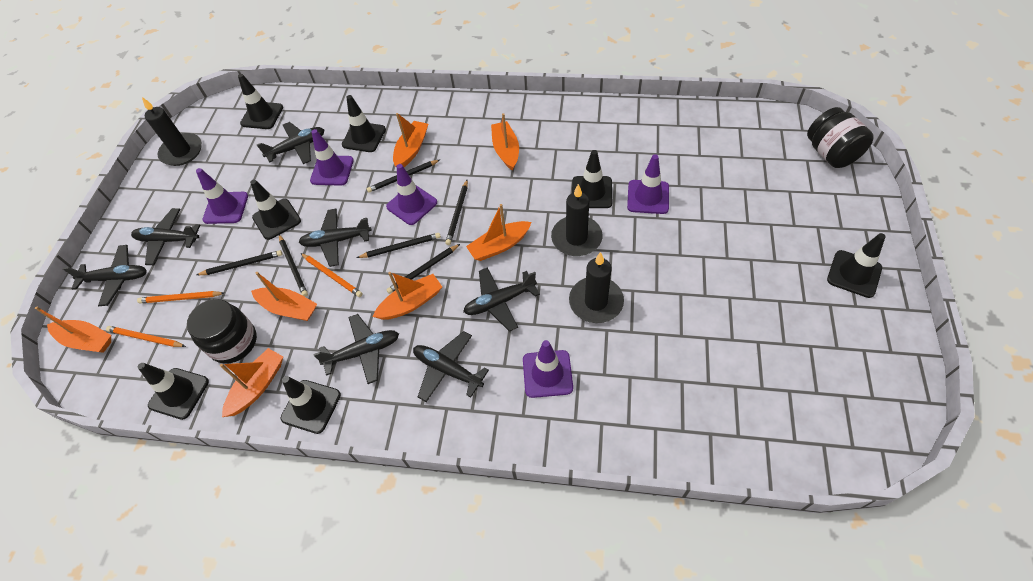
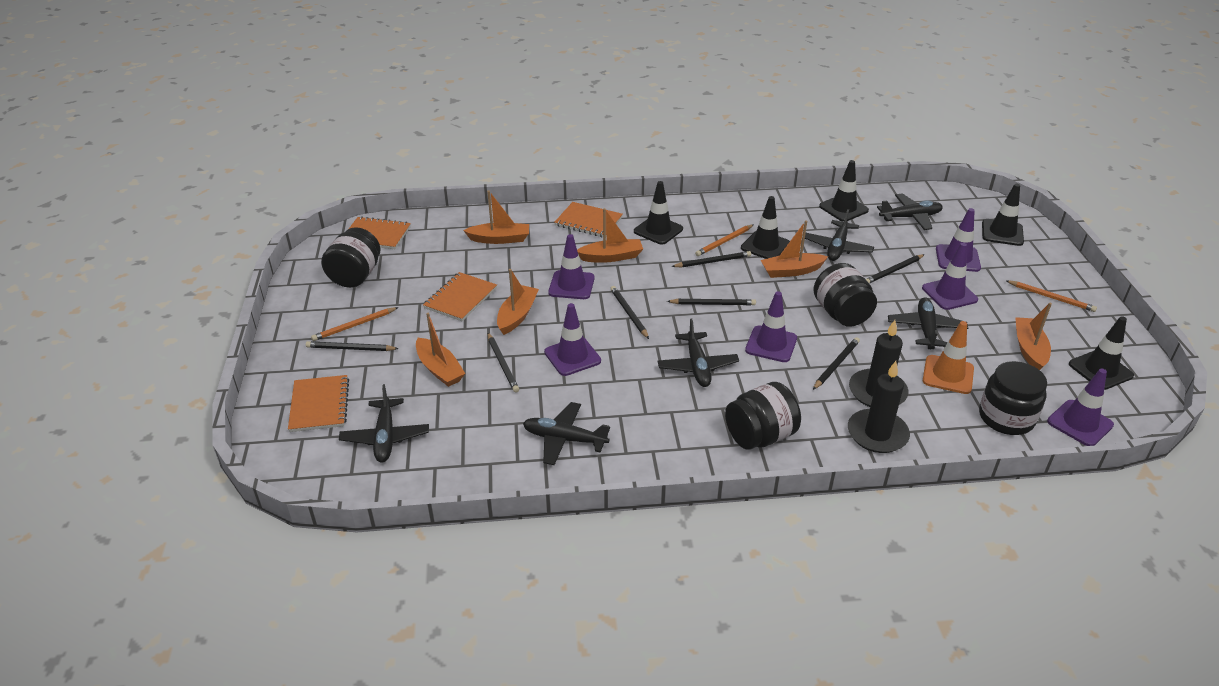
black candle: [142,97,202,166] [551,184,602,256] [569,252,624,323] = 3 -> [848,361,910,453] [849,320,908,407] = 2
black jar: [187,299,257,364] [807,107,874,168] = 2 -> [321,227,380,288] [725,382,801,450] [813,263,877,327] [979,361,1047,435] = 4
black pencil: [197,250,282,275] [279,235,308,297] [356,233,441,258] [367,160,440,193] [386,244,460,294] [445,180,468,245] = 6 -> [306,341,399,351] [488,333,519,393] [610,286,649,339] [667,299,756,305] [671,251,751,267] [813,337,860,390] [866,254,925,283] = 7
black plane: [63,245,147,306] [131,208,200,265] [257,122,324,164] [299,209,372,267] [313,314,399,384] [413,331,489,402] [463,267,540,331] = 7 -> [339,384,429,462] [523,402,610,465] [657,319,739,387] [805,209,874,261] [877,193,943,230] [888,297,968,349] = 6
black traffic cone: [138,363,209,420] [238,74,283,129] [250,180,301,240] [281,376,341,434] [342,95,386,152] [572,150,612,208] [827,233,886,298] = 7 -> [634,181,683,245] [741,196,790,259] [819,160,869,222] [982,184,1024,246] [1069,316,1134,390] = 5
orange boat: [35,307,111,353] [220,348,283,417] [251,272,317,321] [372,272,442,320] [393,113,428,167] [466,204,532,261] [491,113,519,171] = 7 -> [416,313,466,387] [463,190,529,244] [497,269,539,335] [577,208,643,263] [761,220,828,278] [1015,302,1052,370] = 6
orange notebook: none = 0 -> [288,375,349,432] [349,216,411,249] [423,272,497,321] [554,202,623,237] = 4
orange traffic cone: none = 0 -> [923,321,974,394] = 1
purple traffic cone: [196,168,248,224] [310,129,354,186] [386,164,437,225] [523,340,573,398] [627,154,669,214] = 5 -> [544,303,601,376] [548,234,595,299] [745,291,797,362] [922,243,978,310] [936,208,981,272] [1047,369,1114,446] = 6

